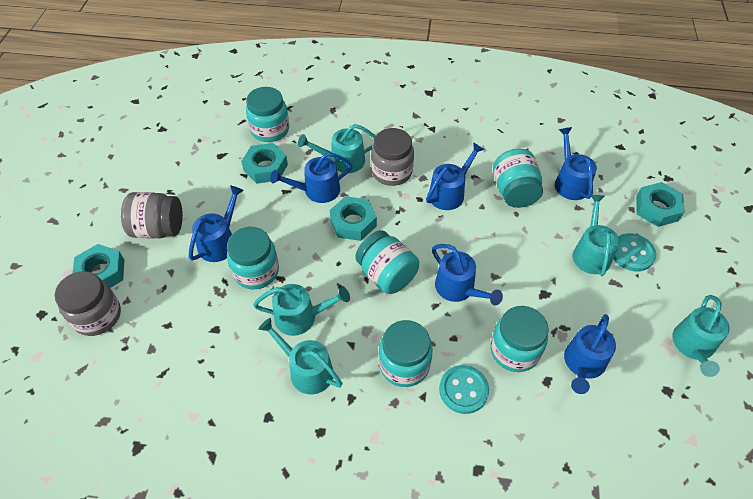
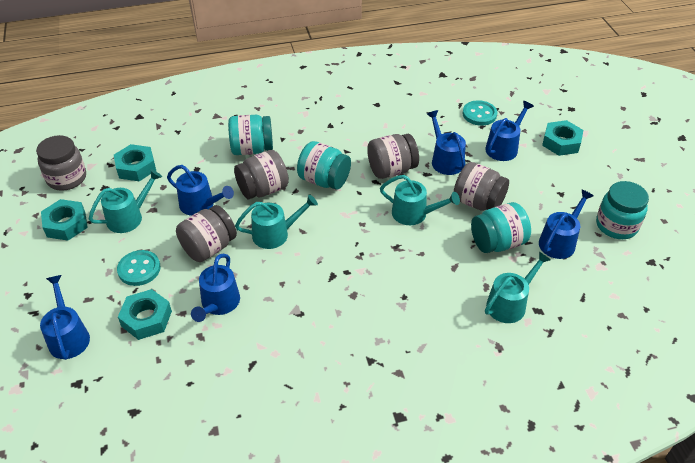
grey jar: [55,271,121,336] [121,192,183,239] [371,128,414,186] = 3 -> [36,135,86,191] [176,205,237,262] [234,150,289,199] [367,134,419,179] [454,162,509,211] = 5
turquoise jar: [227,227,279,289] [246,87,289,142] [355,230,419,294] [379,320,432,387] [490,306,548,372] [493,149,543,208] = 6 -> [228,115,273,155] [297,141,351,190] [471,202,531,253] [596,181,649,239] = 4
turquoise watering can: [253,284,350,336] [258,318,342,395] [298,124,376,173] [573,195,619,276] [672,295,730,377] = 5 -> [89,169,162,233] [235,194,318,249] [380,175,460,225] [485,251,551,323] = 4

